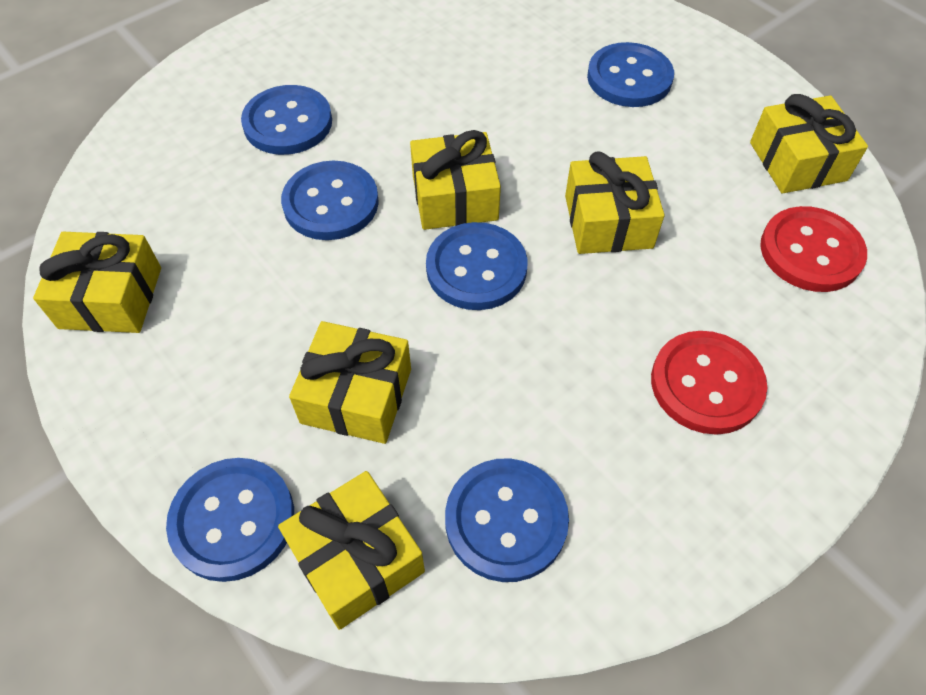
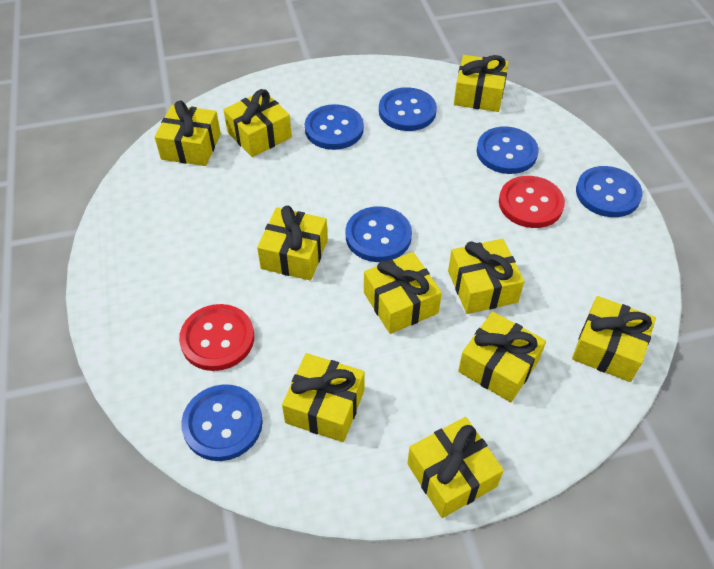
yellow gift: [33,232,161,333] [278,471,425,630] [289,321,411,444] [410,130,501,230] [565,151,665,254] [750,94,868,194] = 6 -> [155,100,221,166] [223,89,292,157] [257,205,328,280] [282,353,365,442] [364,252,442,334] [407,417,504,518] [448,239,525,314] [454,55,508,112] [458,311,546,402] [572,296,656,382] = 10

